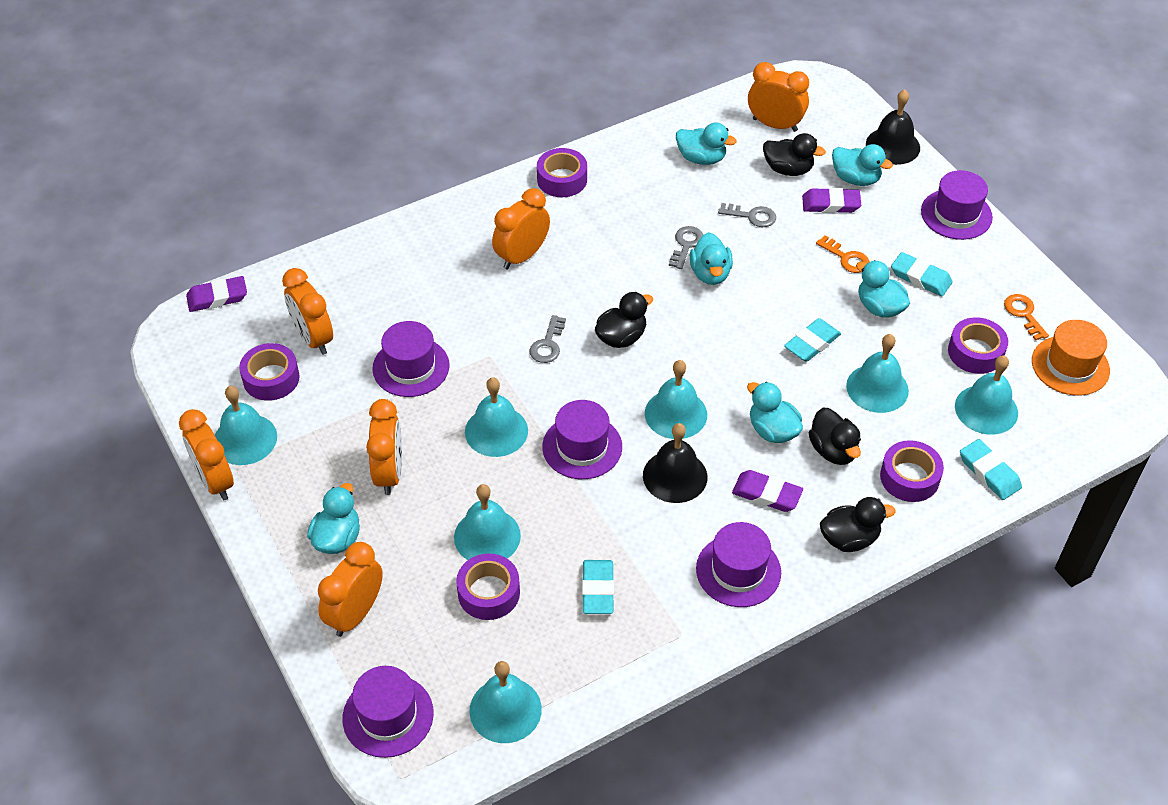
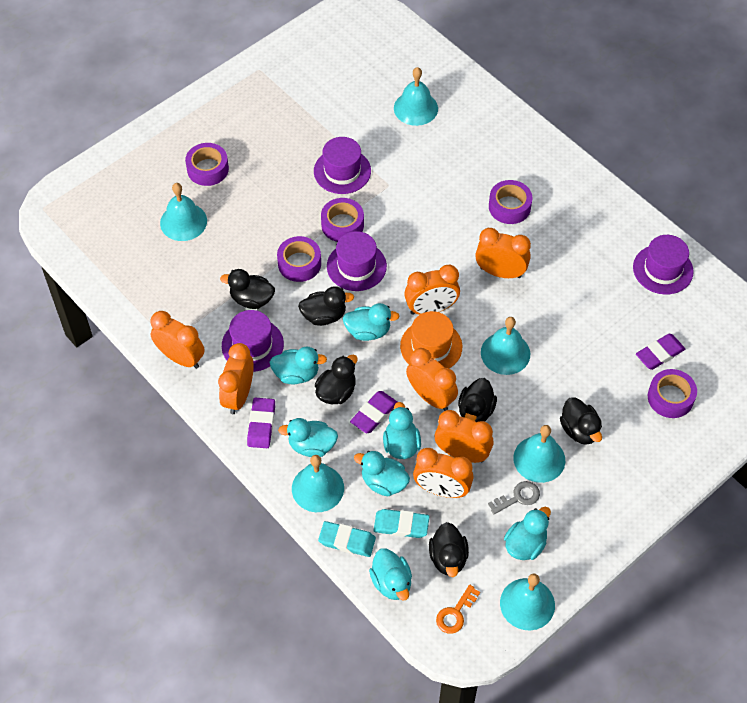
black bell: [643,423,707,503] [866,89,920,165] = 2 -> none = 0
black duck: [595,292,653,348] [763,133,826,176] [809,408,861,465] [820,497,896,552] = 4 -> [220,269,275,309] [298,286,354,326] [315,355,358,404] [429,522,469,577] [458,378,497,422] [560,397,602,445] = 6
grey key: [529,315,566,363] [669,226,703,269] [718,203,776,227] = 3 -> [488,481,540,514] = 1
orange clock: [179,409,234,500] [282,268,333,355] [318,542,383,637] [366,399,402,495] [492,188,550,270] [748,62,809,132] = 6 -> [150,311,205,369] [218,343,254,414] [404,265,460,315] [406,348,458,411] [413,448,474,498] [435,410,494,463] [475,228,531,278] = 7
orange key: [816,235,870,273] [1004,294,1049,341] = 2 -> [436,585,480,634] = 1
purple hat: [343,666,434,758] [372,321,449,397] [542,400,622,479] [696,522,781,607] [921,170,993,240] = 5 -> [222,310,284,372] [314,137,371,194] [327,231,387,291] [633,235,694,294] = 4
turquoise bell: [215,386,277,465] [454,484,521,560] [465,377,528,457] [469,661,542,743] [645,360,707,439] [846,334,909,413] [955,355,1018,435] = 7 -> [160,183,207,241] [292,455,344,512] [394,67,438,126] [481,317,530,375] [500,574,555,630] [513,425,565,483] = 6
turquoise duck: [307,483,360,554] [676,122,737,165] [690,232,733,285] [747,382,803,443] [832,144,893,186] [856,260,910,318] = 6 -> [269,346,327,384] [278,418,338,457] [343,303,399,341] [354,451,410,496] [369,548,412,600] [383,402,421,459] [504,507,551,560] = 7
turquoise eraser: [582,560,614,614] [784,318,841,362] [891,252,953,296] [960,439,1022,500] = 4 -> [318,521,376,557] [373,509,430,538] = 2

